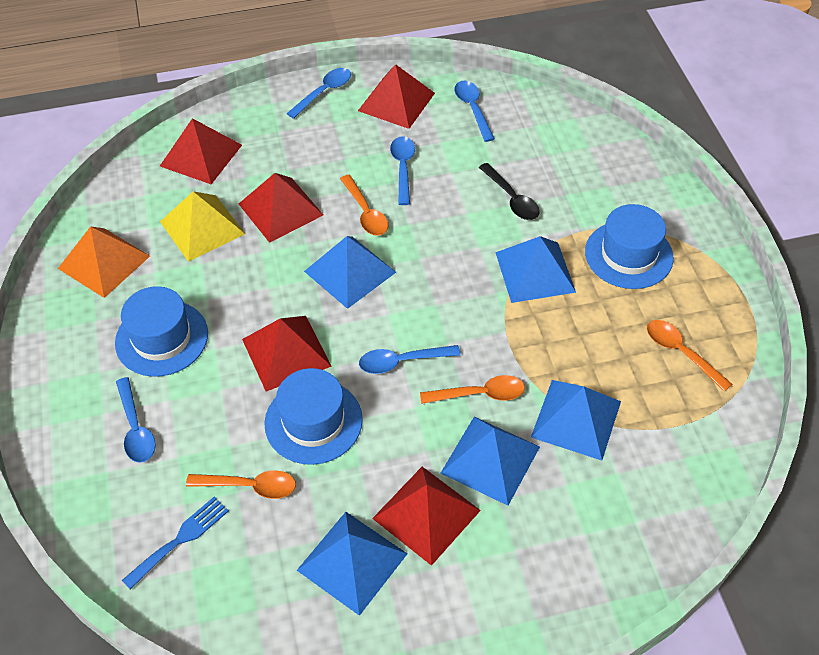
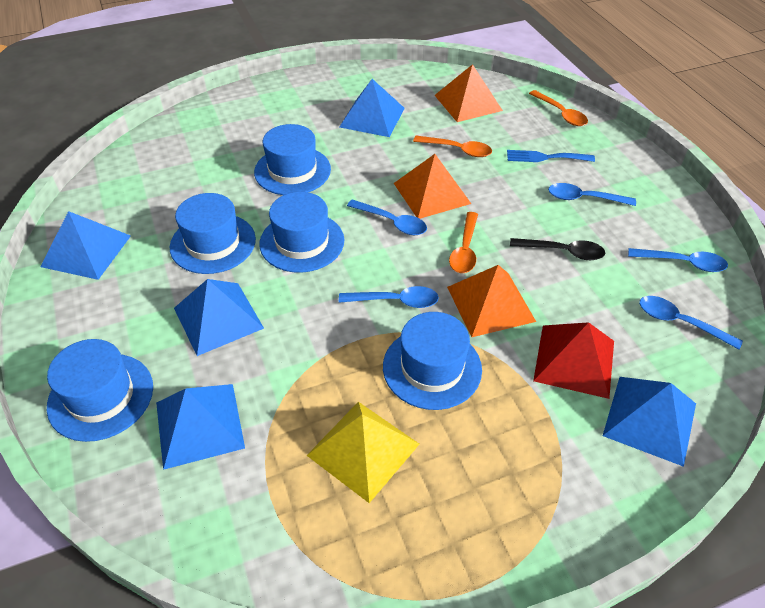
blue hat: [115,286,208,377] [264,368,363,465] [585,204,674,289] = 3 -> [47,339,153,442] [170,193,256,274] [254,124,331,195] [259,192,344,273] [383,312,482,410] = 5
orange pyramid: [58,226,150,298] = 1 -> [394,154,471,219] [434,64,503,122] [447,265,536,337] = 3
orange spoon: [186,470,296,499] [340,175,388,236] [420,375,525,404] [647,320,732,392] = 4 -> [413,136,492,157] [449,212,478,273] [529,90,588,126] = 3
red pyramid: [160,118,242,184] [239,173,323,243] [242,316,332,391] [358,64,435,129] [372,467,481,566] = 5 -> [533,322,614,399] = 1

